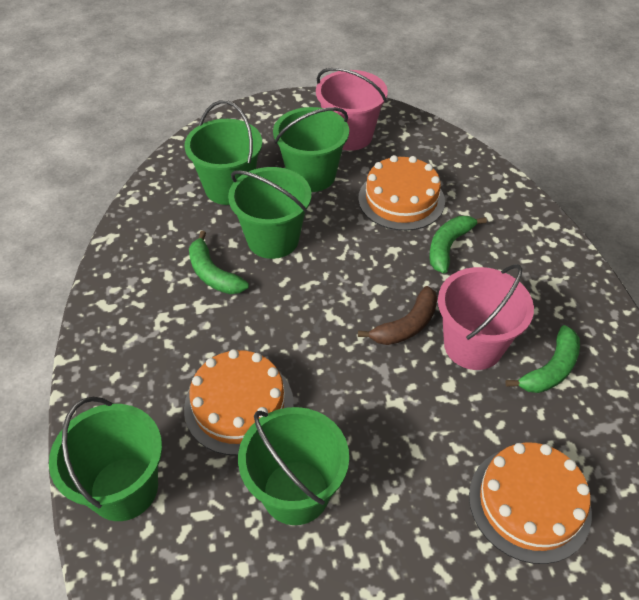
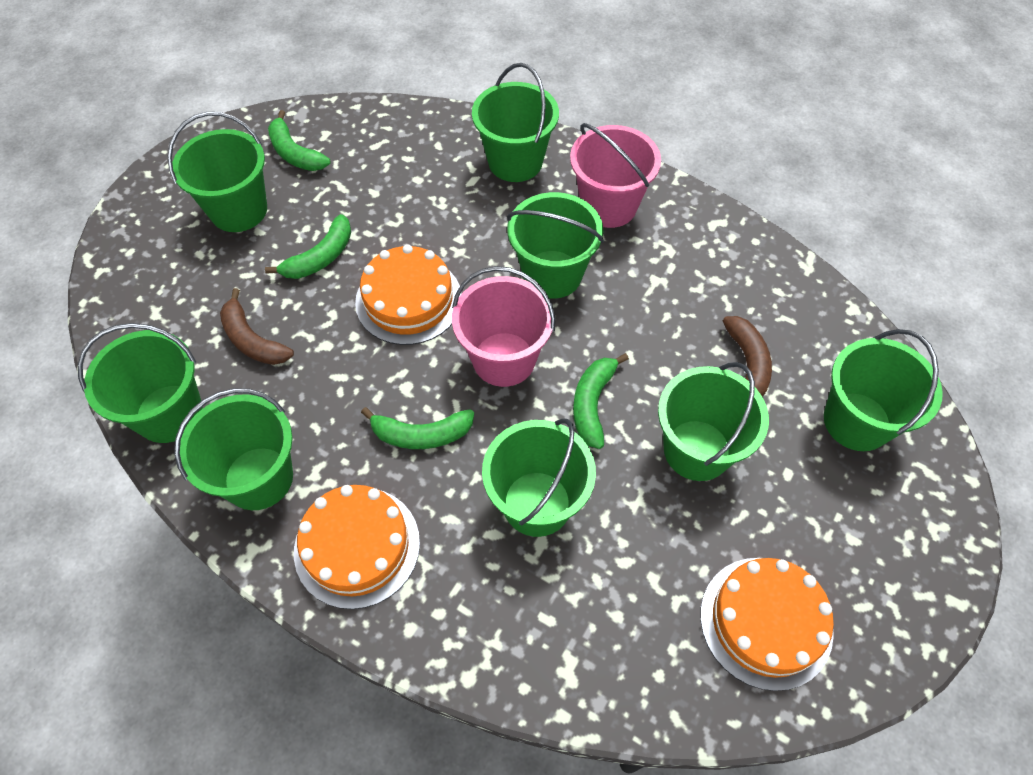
brown banana: [358,286,438,345] = 1 -> [220,288,294,365] [723,316,772,397] = 2
green banana: [189,231,249,294] [429,216,487,273] [505,325,580,393] = 3 -> [265,214,351,279] [268,110,330,171] [361,407,474,449] [573,353,629,449] = 4
green bucket: [49,397,162,521] [184,100,262,205] [228,167,311,259] [238,407,349,525] [273,107,349,192] = 5 -> [78,323,203,443] [167,112,267,232] [174,388,293,510] [472,63,559,182] [482,418,596,537] [507,192,604,299] [658,362,769,481] [824,329,943,451] = 8

